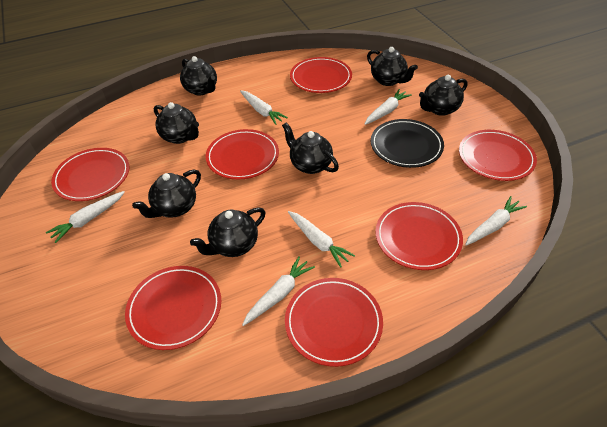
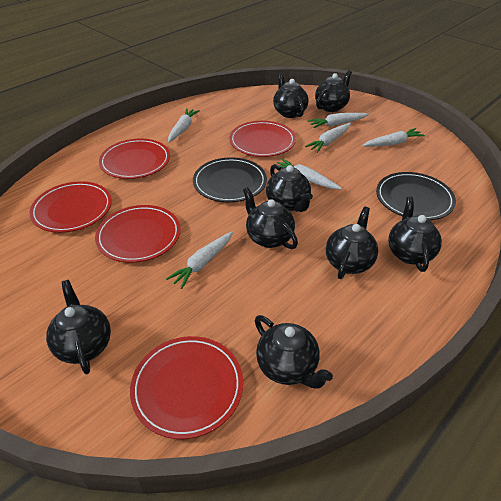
black plate: [371,119,444,168] = 1 -> [193,157,267,202] [376,172,456,220] = 2
black teapot: [132,170,201,218] [154,102,199,144] [180,56,217,95] [190,207,265,257] [282,123,339,174] [367,47,418,86] [419,75,468,116] = 7 -> [46,280,111,374] [243,187,298,249] [255,315,333,389] [266,164,313,212] [273,73,309,118] [315,70,352,112] [326,206,378,279] [388,197,442,272] = 8
red plate: [51,148,129,201] [125,266,221,350] [206,129,279,180] [285,278,383,367] [290,57,352,93] [375,202,463,270] [459,130,537,181] = 7 -> [29,181,112,233] [95,205,181,263] [99,139,170,179] [130,336,243,439] [229,121,296,157] = 5

